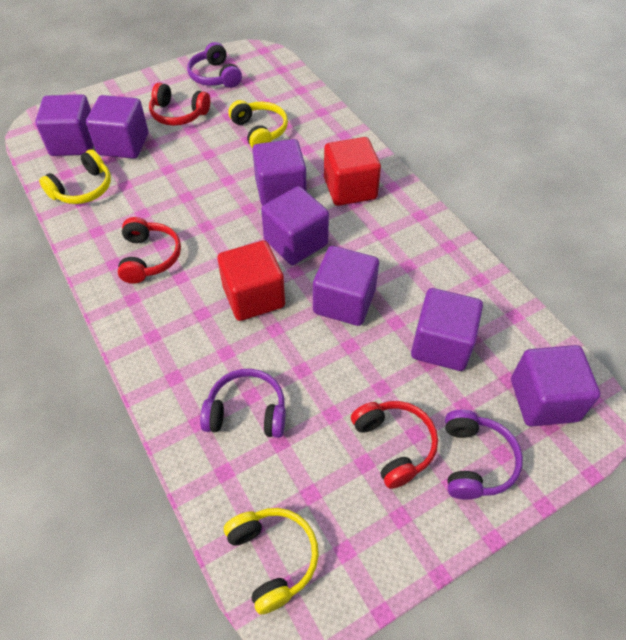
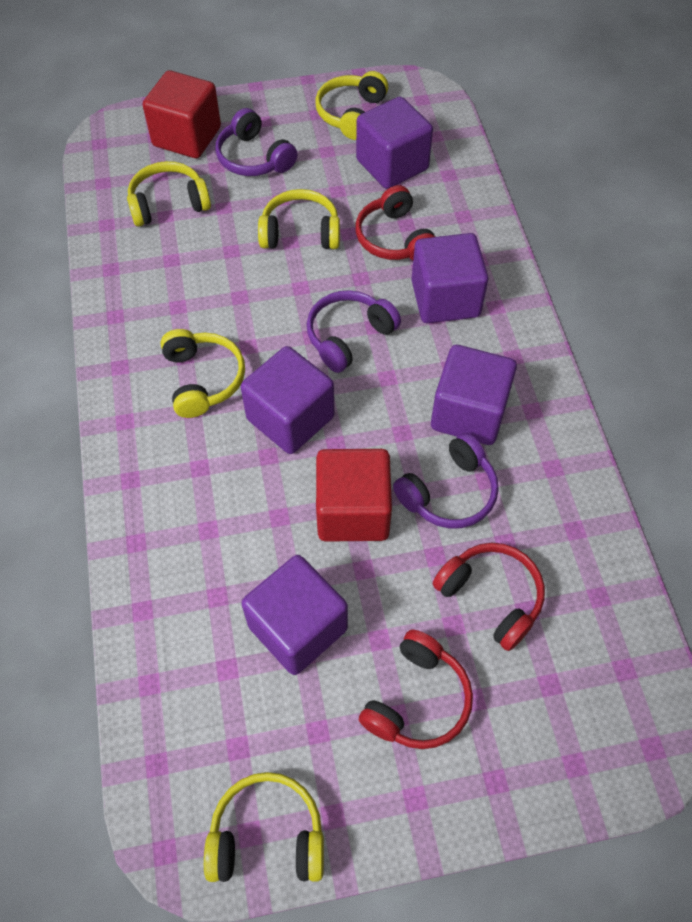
purple cube: [35,94,93,156] [86,95,148,159] [252,139,306,206] [261,186,329,265] [313,246,379,326] [411,288,483,371] [511,345,600,427] = 7 -> [241,346,334,454] [241,555,348,675] [356,97,433,189] [411,233,488,323] [431,345,517,445] = 5
yellow headphones: [39,149,111,204] [224,508,319,614] [228,100,288,148] = 3 -> [127,161,211,227] [161,329,245,418] [204,772,324,882] [258,189,340,249] [315,71,388,140] = 5

